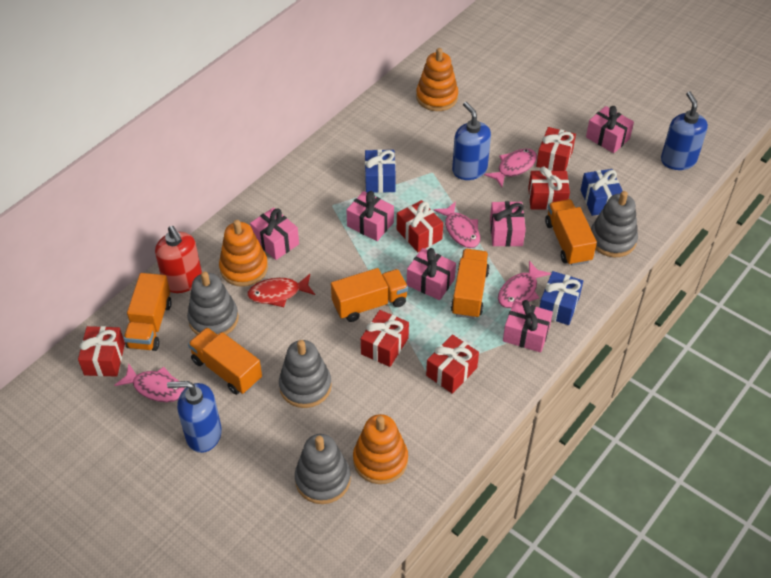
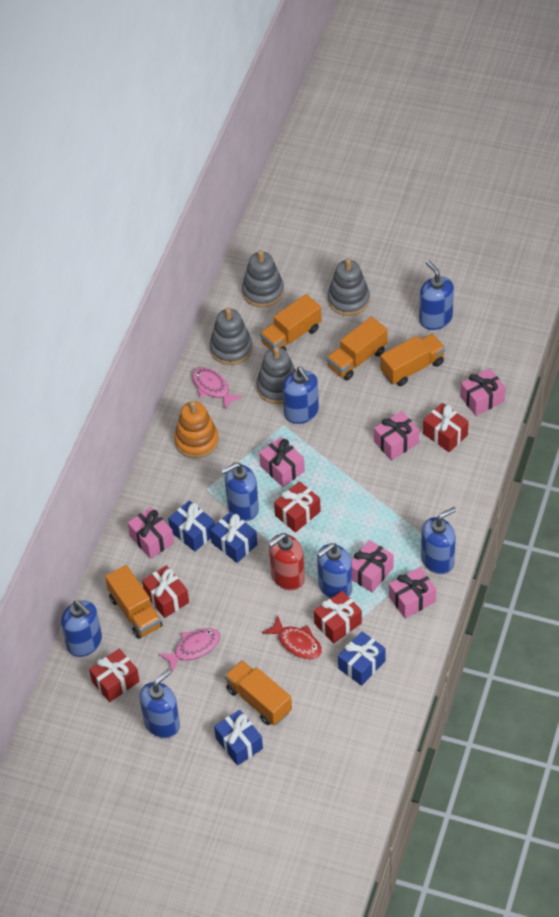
blue gift: [365,149,396,193] [539,271,583,325] [581,169,623,216] = 3 -> [168,500,215,552] [210,511,257,563] [214,710,263,765] [338,631,386,686] = 4
blue soap dispenser: [167,381,222,453] [452,102,491,180] [661,91,708,170] = 3 -> [61,600,102,657] [139,669,180,738] [221,462,259,521] [282,367,319,424] [317,543,352,599] [419,260,454,330] [421,507,457,574] = 7
orange stacking toy: [219,220,268,287] [353,414,408,484] [416,48,458,111] = 3 -> [174,401,219,459] = 1
pink fish: [114,364,184,402] [433,201,480,248] [484,149,537,188] [498,261,551,308] = 4 -> [158,628,220,672] [192,367,243,410] = 2
red gift: [78,326,125,377] [361,310,409,367] [397,200,443,252] [426,334,479,394] [528,167,570,210] [536,127,576,171] = 6 -> [89,649,140,702] [142,565,189,618] [274,481,321,533] [314,591,362,644] [423,403,469,452] = 5

